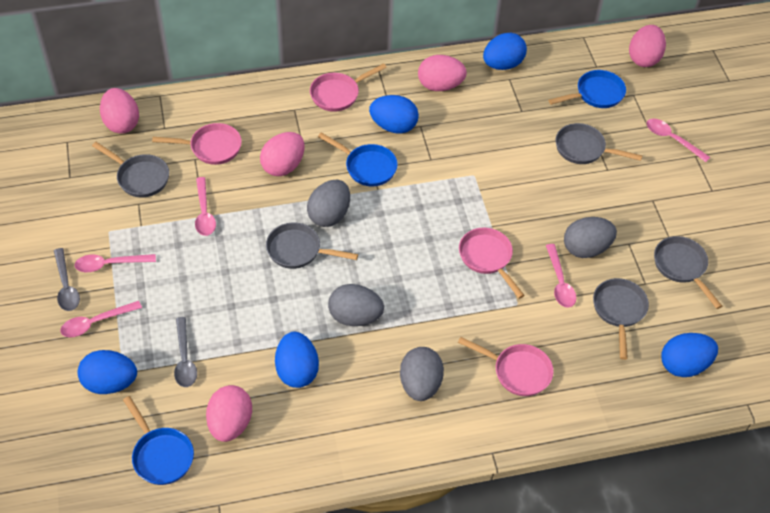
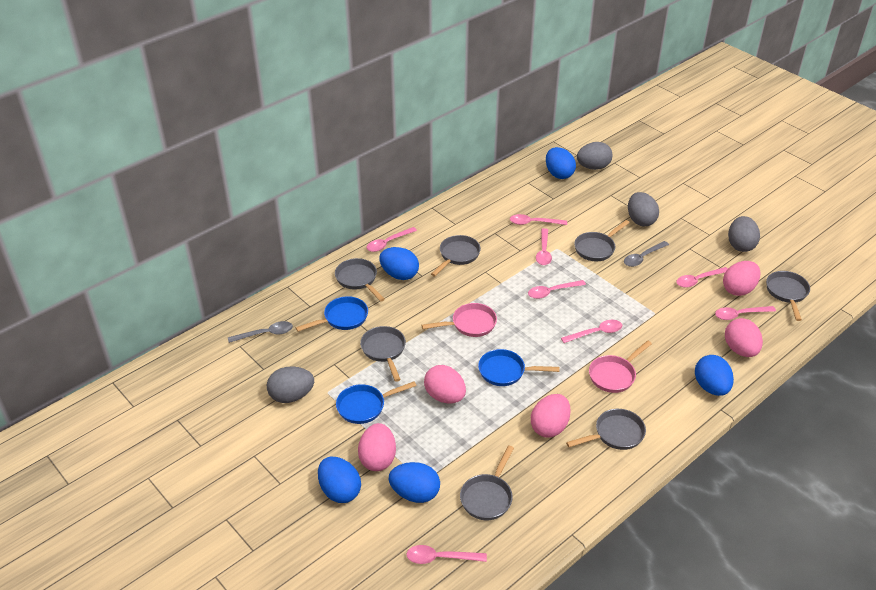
grey pan: [92,142,169,197] [266,223,358,269] [556,123,642,164] [593,278,649,360] [654,236,722,309] = 5 -> [335,258,385,302] [360,326,406,382] [431,235,481,276] [460,445,514,520] [566,409,646,450] [574,220,630,261] [766,271,810,321] = 7
pink pan: [152,123,242,165] [310,63,387,112] [458,337,554,396] [459,228,525,299] = 4 -> [421,303,497,337] [589,341,652,393] = 2
pink spoon: [60,301,142,337] [74,254,156,272] [195,177,216,236] [546,244,576,308] [647,119,710,162] = 5 -> [367,227,417,252] [406,545,487,564] [510,214,567,225] [528,280,586,299] [536,228,552,265] [561,320,622,343] [676,267,728,288] [715,306,776,320] = 8

